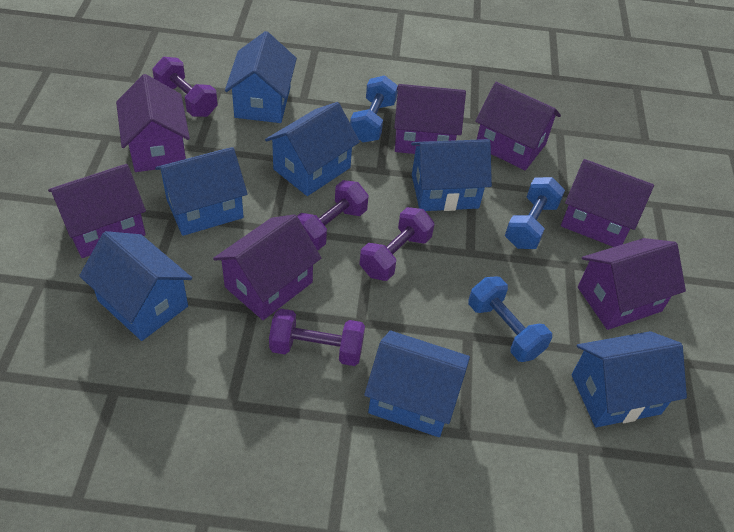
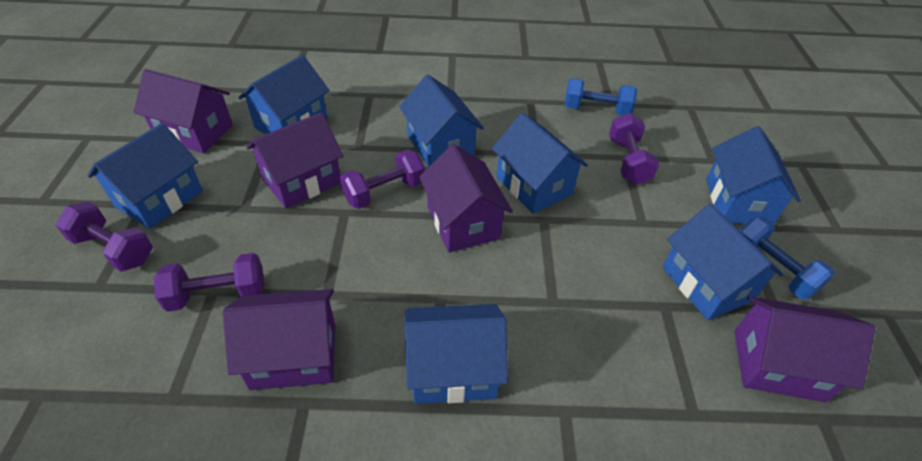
blue dumbbell: [350,75,398,143] [468,276,552,362] [505,177,565,249] = 3 -> [564,78,637,116] [739,218,835,299] = 2
purple house: [48,164,146,258] [116,74,190,172] [213,214,321,320] [394,84,466,154] [475,82,561,170] [561,159,654,247] [578,238,686,330] = 7 -> [134,69,233,153] [223,289,335,390] [246,113,343,209] [419,144,513,253] [734,296,875,403] = 5

